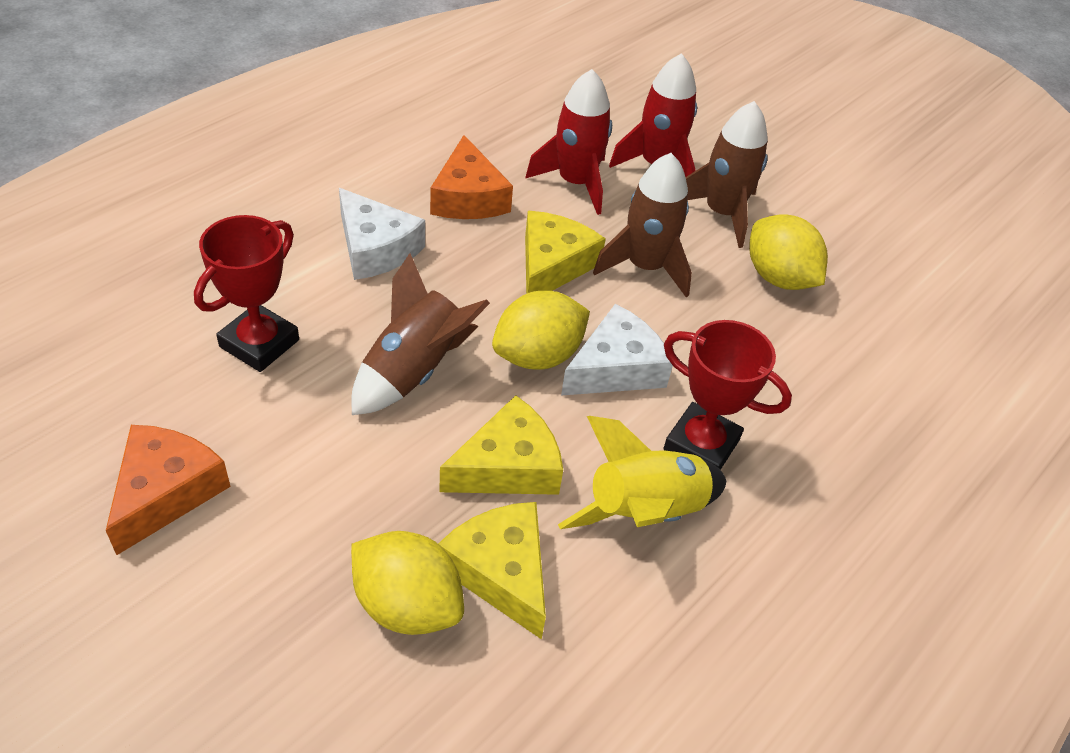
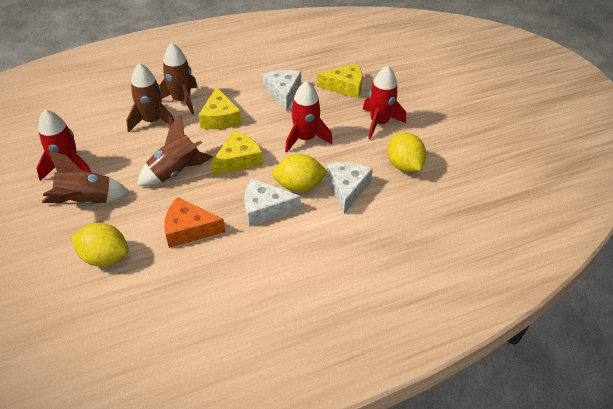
brown rocket: [351,253,490,415] [593,153,692,297] [685,101,768,248] = 3 -> [42,151,130,205] [126,63,175,132] [137,116,213,186] [159,43,197,115] = 4
orange cheese: [106,425,231,555] [430,135,513,219] = 2 -> [164,197,225,248] = 1
red rocket: [525,69,612,215] [609,53,697,177] = 2 -> [36,109,91,181] [285,81,333,153] [363,66,406,139] = 3
red trophy: [194,215,299,372] [663,320,792,470] = 2 -> none = 0
white cheese: [339,188,425,280] [561,304,673,396] = 2 -> [244,178,301,227] [263,70,301,111] [326,162,373,214] = 3
yellow rocket: [558,416,727,529] = 1 -> none = 0

